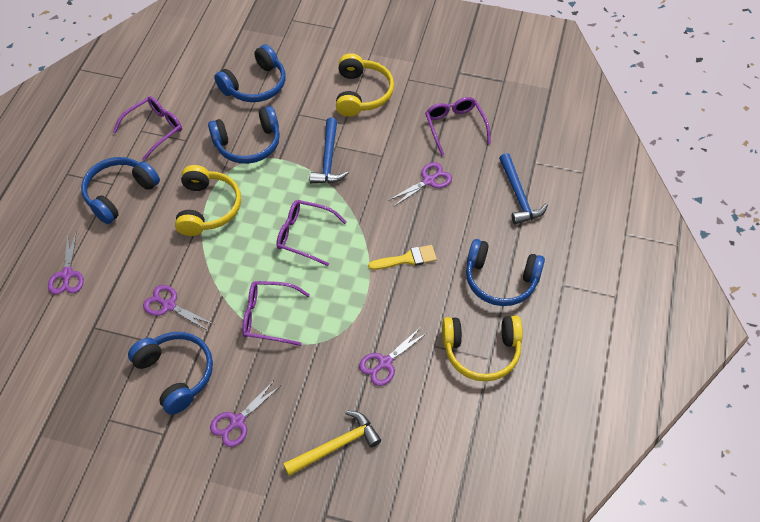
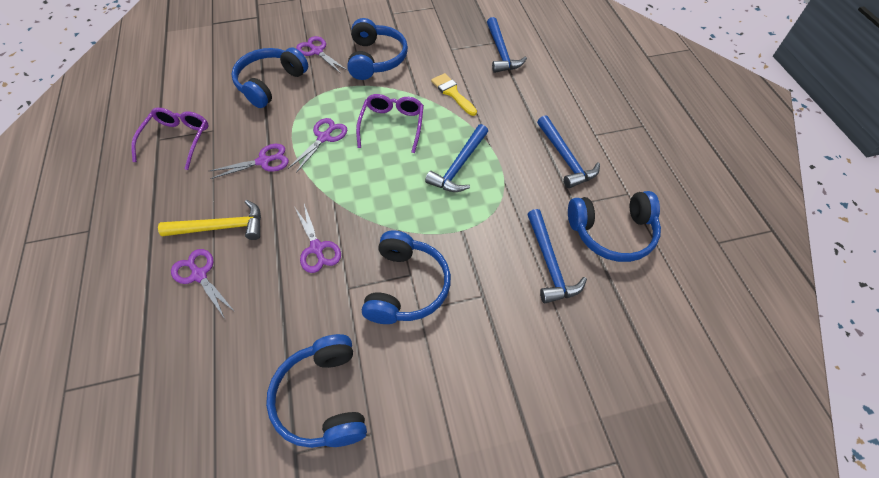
blue hammer: [310,118,348,183] [499,153,548,224] = 2 -> [425,124,488,192] [487,17,527,73] [527,209,587,303] [537,115,600,188] = 4
purple glasses: [113,96,182,161] [242,281,310,346] [276,200,347,266] [425,97,491,156] = 4 -> [131,108,209,170] [356,94,424,153] = 2
yellow headphones: [175,165,241,236] [336,53,394,117] [442,316,523,382] = 3 -> none = 0

